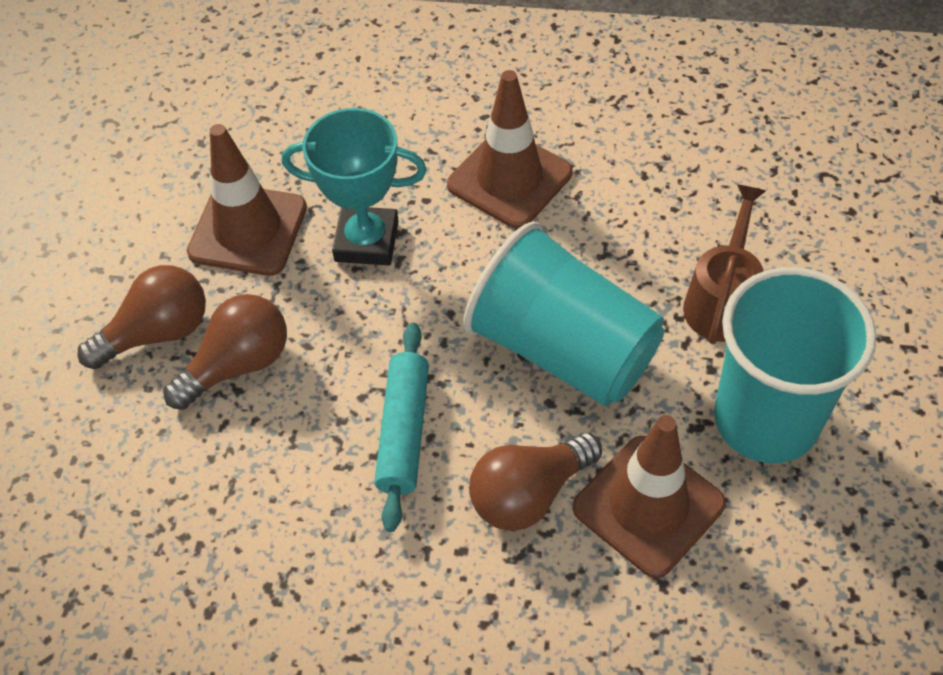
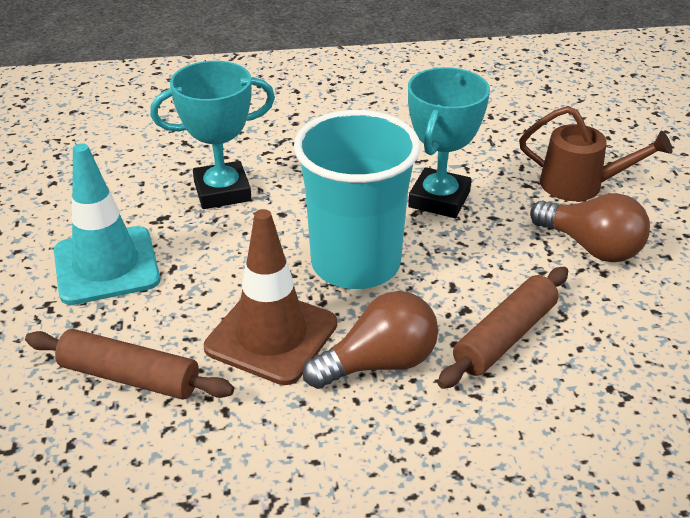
brown light bulb: [78,265,206,369] [163,294,287,410] [469,432,602,531] = 3 -> [303,291,438,389] [530,193,650,262] = 2
brown rolling pin: none = 0 -> [25,329,234,400] [438,267,568,389] = 2
brown traffic cone: [187,124,307,276] [447,70,573,229] [573,415,726,578] = 3 -> [204,209,337,385] = 1
turquoise cup: [463,222,665,407] [714,267,877,463] = 2 -> [294,110,421,289] = 1
turquoise rolling pin: [374,323,429,532] = 1 -> none = 0
turquoise traffic cone: none = 0 -> [54,143,160,305] = 1
turquoise trophy: [282,108,427,265] = 1 -> [150,61,275,209] [408,67,490,218] = 2

